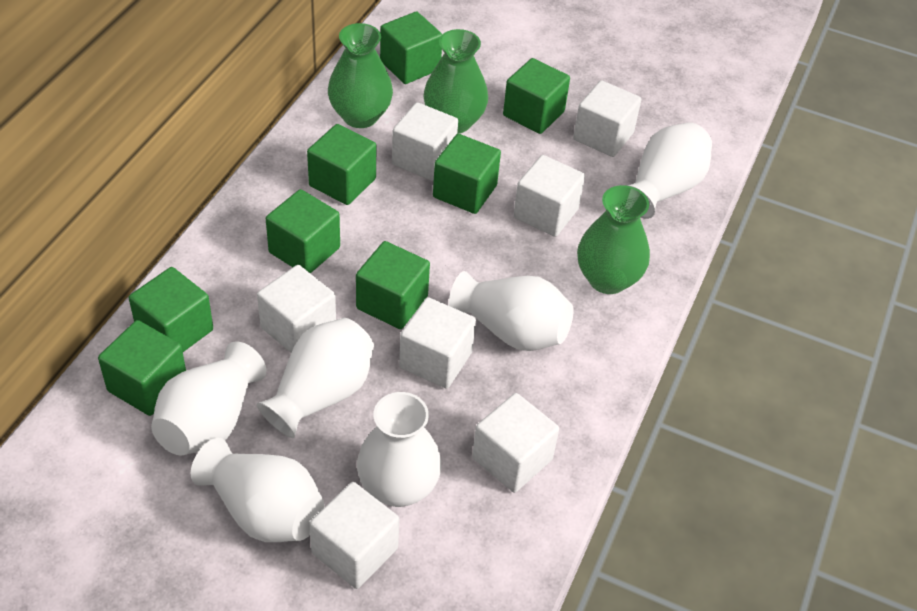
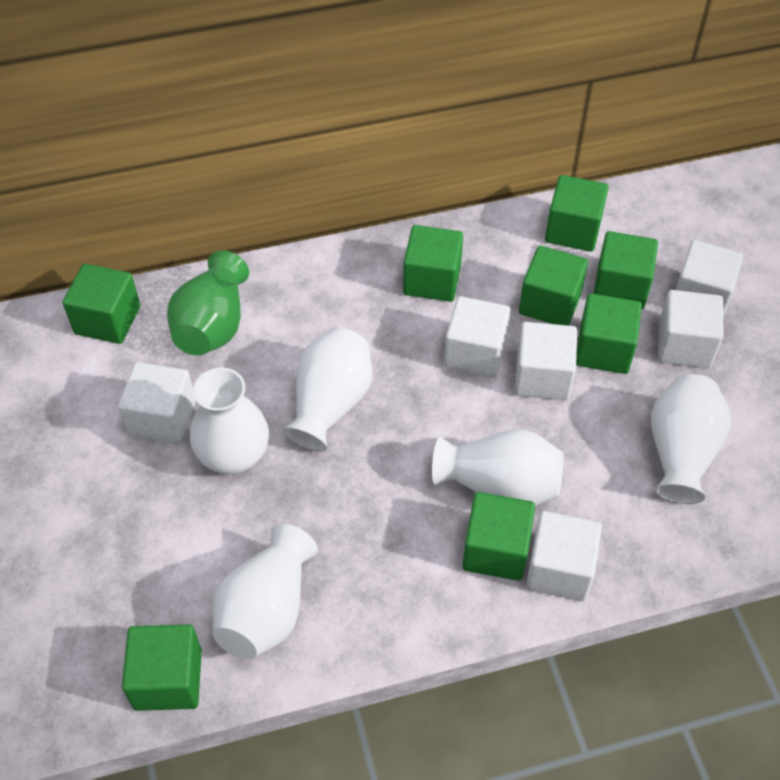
green vase: [328,23,393,128] [423,29,488,134] [577,185,650,294] = 3 -> [167,251,249,356] = 1
white cube: [257,265,336,353] [309,482,399,589] [392,102,458,181] [399,297,476,389] [472,393,559,493] [513,155,585,237] [573,80,641,157] = 7 -> [118,362,196,445] [444,296,510,378] [514,322,577,400] [526,511,602,601] [658,290,724,368] [676,240,743,317] = 6
white vase: [151,341,266,455] [191,438,324,542] [257,318,374,438] [357,392,441,507] [449,271,574,351] [627,122,712,219] = 6 -> [190,368,269,474] [212,523,317,659] [282,327,373,452] [432,429,563,506] [651,374,731,504] = 5

